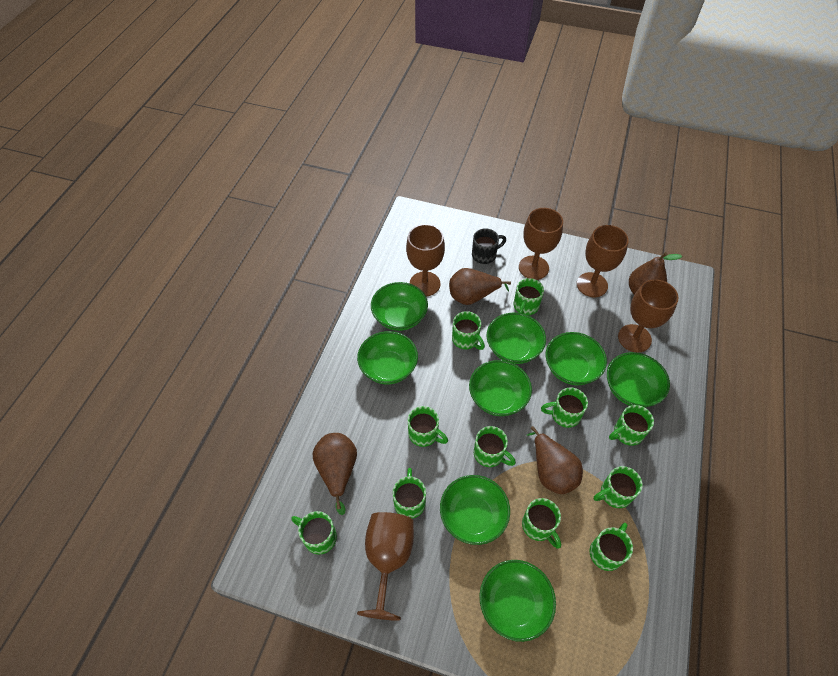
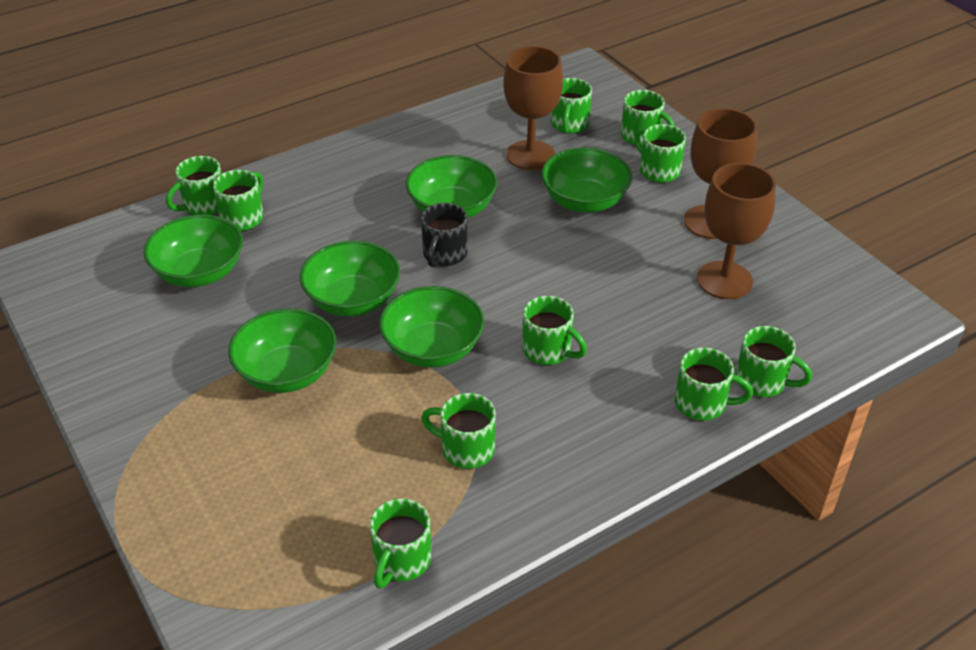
brown goblet: [357,512,414,621] [406,224,445,296] [519,208,563,280] [577,225,629,297] [618,279,679,353] = 5 -> [503,46,563,170] [684,108,757,239] [697,163,776,299] = 3
brown pear: [312,433,357,515] [449,268,511,305] [527,426,583,494] [629,252,682,295] = 4 -> none = 0
green bowl: [357,331,418,384] [371,282,428,331] [440,475,510,545] [469,360,532,416] [480,560,556,642] [487,312,546,364] [546,332,607,385] [607,352,670,407] = 8 -> [144,215,243,287] [228,308,337,393] [300,241,400,316] [379,286,484,368] [406,155,497,218] [541,148,632,213] = 6
green mug: [291,511,337,555] [393,468,426,519] [408,406,448,447] [452,311,485,350] [474,426,516,467] [513,278,544,315] [522,498,561,548] [541,387,588,428] [590,523,633,571] [594,466,642,508] [609,405,654,446] = 11 -> [166,156,221,215] [213,170,264,231] [370,498,432,589] [421,393,496,469] [522,296,587,365] [551,78,592,134] [621,90,675,145] [634,124,686,183] [675,348,753,420] [736,326,812,397] = 10

